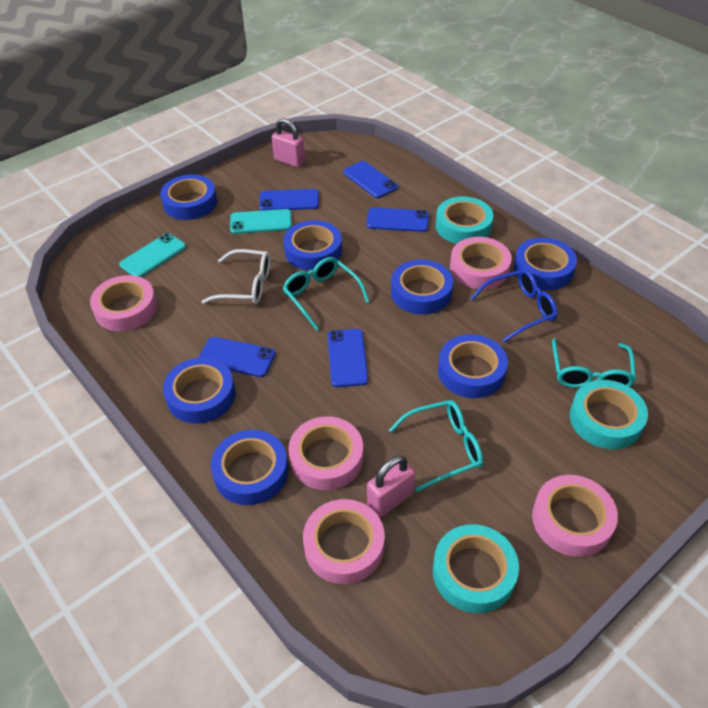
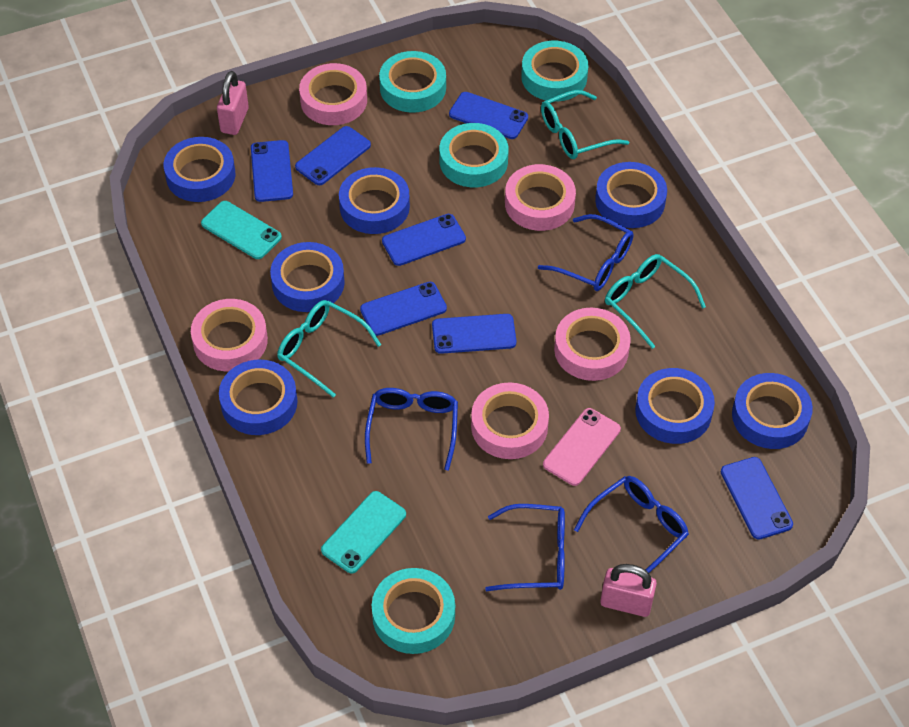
blue glasses: [471,269,558,342] = 1 -> [365,388,458,471] [485,504,565,591] [538,214,633,291] [574,476,689,573] = 4
blue phone: [198,337,276,377] [259,189,319,211] [328,329,368,387] [343,161,398,198] [366,207,429,232] = 5 -> [251,140,293,202] [295,126,371,185] [360,282,447,336] [382,214,466,266] [432,314,516,354] [449,92,528,139] [721,457,793,540] = 7
pink phone: none = 0 -> [543,408,621,486] = 1
turquoise tape: [433,524,519,613] [436,197,494,244] [570,380,648,449] = 3 -> [372,568,455,654] [379,51,446,113] [440,123,509,187] [521,41,588,102] = 4
white glasses: [201,249,270,304] = 1 -> none = 0

